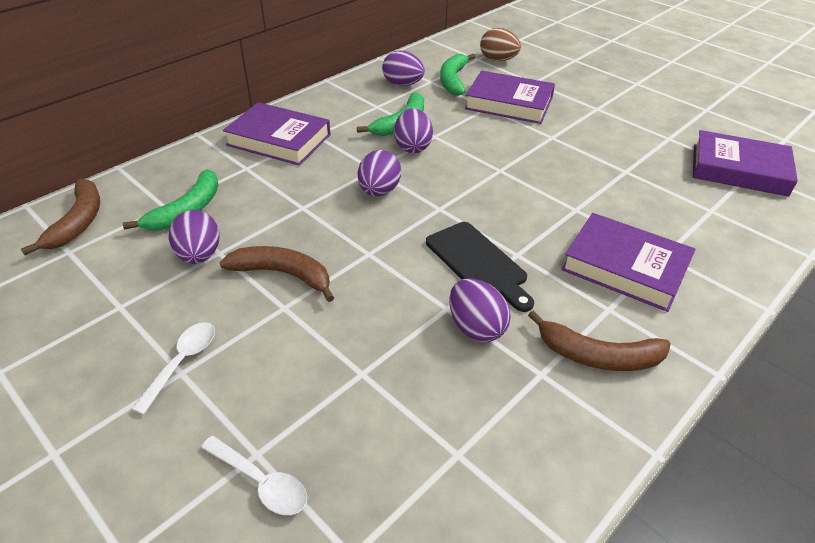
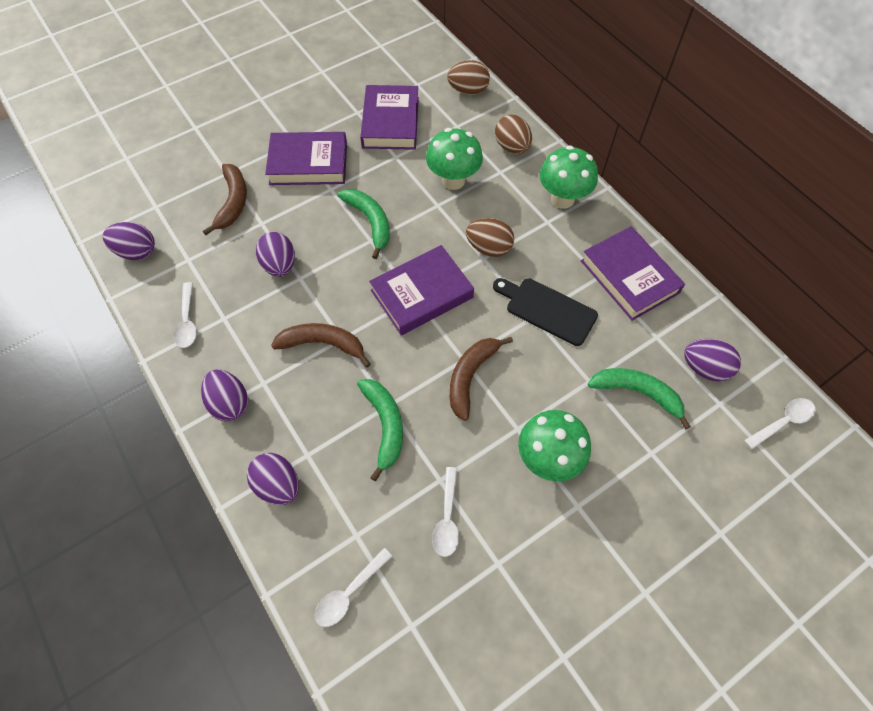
brown egg: [480,28,521,61] = 1 -> [447,60,490,95] [466,218,514,257] [495,115,532,154] = 3
green mushroom: none = 0 -> [426,128,483,190] [518,410,591,481] [539,145,598,209] = 3
white spoon: [132,322,215,415] [201,436,307,515] = 2 -> [173,282,197,348] [315,548,393,627] [432,467,459,557] [744,398,816,449] = 4

